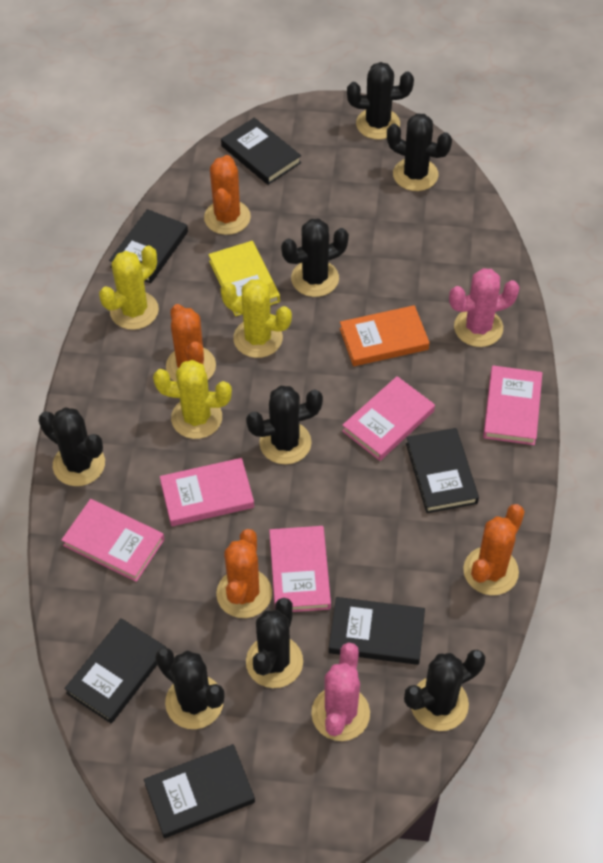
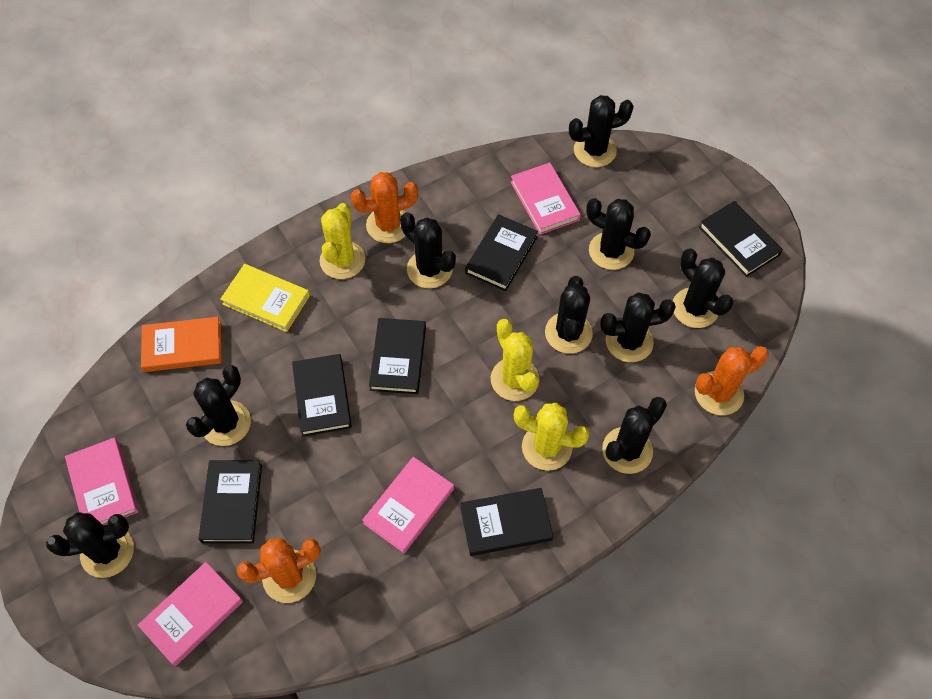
black cactus: [39,407,105,486] [155,647,225,729] [246,386,323,464] [246,598,303,688] [281,219,349,297] [347,62,414,140] [387,113,452,191] [404,650,485,731] = 8 -> [46,512,134,578] [186,365,251,446] [400,212,456,289] [545,276,593,354] [569,95,634,167] [586,198,651,270] [600,293,676,362] [602,397,667,474] [673,248,733,328] = 9
orange cactus: [166,304,216,382] [204,155,251,235] [216,529,272,618] [463,504,525,595] = 4 -> [237,538,321,603] [351,172,418,243] [695,346,769,415] = 3
pink book: [61,499,164,582] [160,458,254,526] [269,526,331,612] [342,376,435,461] [483,366,542,445] = 5 -> [65,438,139,526] [138,562,243,666] [362,457,454,553] [511,162,581,235] = 4
pink cactus: [311,642,370,741] [449,268,520,347] = 2 -> none = 0

